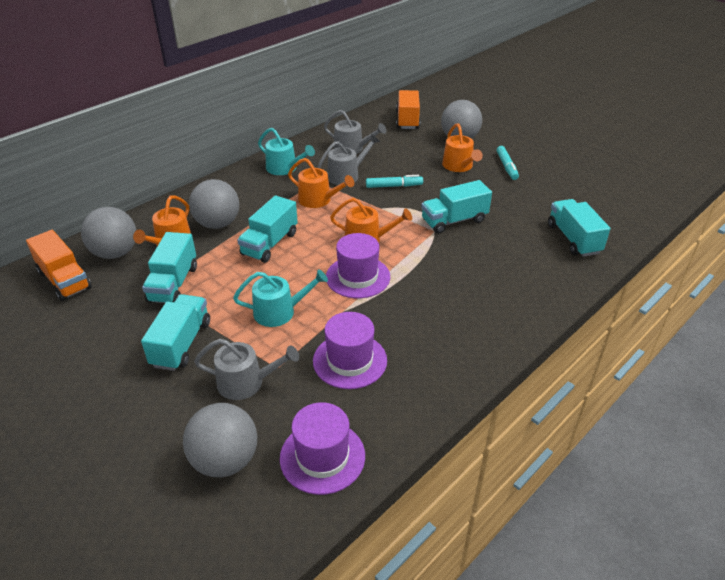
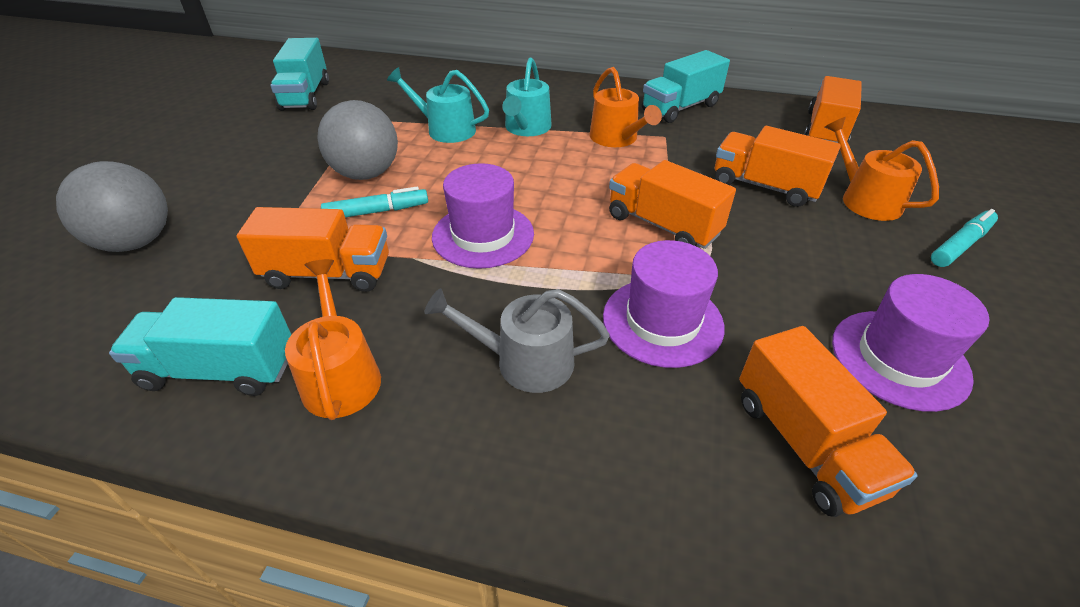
grey ball: [81,207,136,259] [183,403,257,477] [189,179,239,229] [441,100,482,139] = 4 -> [56,161,168,252] [317,100,398,180] = 2
grey watering can: [194,339,299,400] [317,134,380,185] [324,110,386,154] = 3 -> [424,288,610,393] = 1
orange truck: [26,230,92,301] [396,90,420,129] = 2 -> [237,207,389,292] [609,160,736,249] [715,126,841,207] [739,326,918,517] [804,76,862,143] = 5
orange watering can: [133,195,191,246] [288,158,354,208] [330,198,412,243] [442,123,483,172] = 4 -> [285,259,381,420] [589,67,662,147] [825,117,939,221] = 3
turquoise truck: [141,294,210,371] [142,232,197,303] [237,195,298,263] [421,180,492,234] [548,199,610,257] = 5 -> [109,297,292,396] [271,38,329,111] [642,50,730,123] = 3

